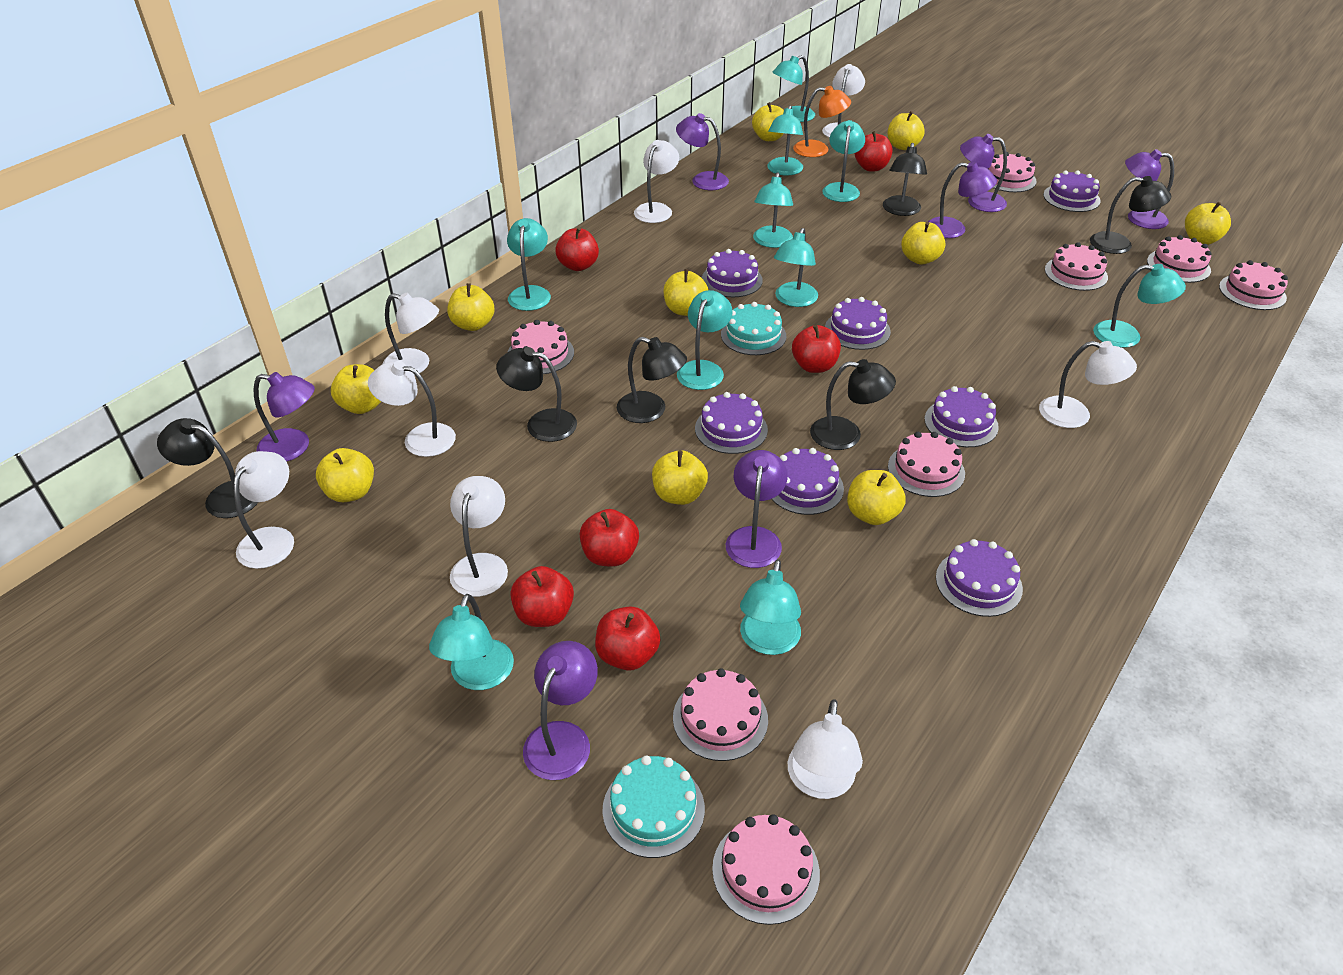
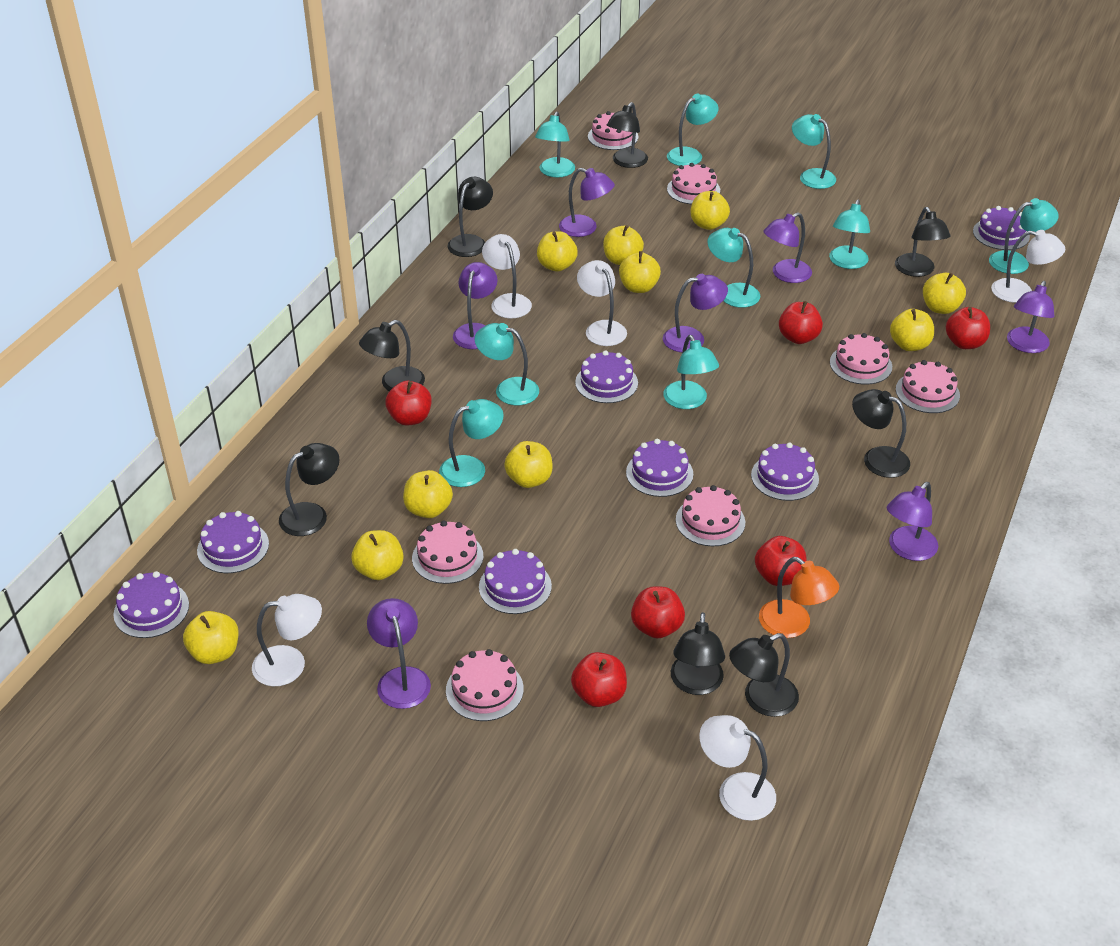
black lamp: [157,418,258,518] [496,347,577,442] [617,337,687,423] [810,359,896,450] [883,143,927,216] [1090,176,1171,254] = 6 -> [279,443,339,536] [359,320,425,391] [447,177,493,257] [607,102,648,168] [671,612,725,695] [729,633,799,717] [852,389,910,478] [895,207,951,277] = 8
pink cake: [507,320,574,374] [673,668,768,761] [712,814,820,925] [888,432,965,497] [988,152,1037,192] [1045,242,1108,291] [1147,235,1212,283] [1219,260,1288,310] = 8 -> [412,520,483,584] [446,649,524,721] [588,111,638,150] [667,163,720,204] [676,485,745,546] [830,333,892,385] [896,360,960,413] = 7
turquoise cake: [602,755,705,858] [721,302,786,355] = 2 -> none = 0
turquoise lamp: [429,594,514,690] [507,218,551,311] [677,290,732,390] [740,559,801,655] [753,172,793,248] [767,105,803,176] [773,55,815,122] [774,228,818,307] [822,120,865,202] [1093,264,1186,348] = 10 -> [439,399,504,487] [475,323,539,405] [535,112,575,178] [663,335,719,409] [667,94,718,166] [707,228,760,308] [792,114,836,189] [829,200,870,269] [989,198,1059,274] = 9
white lamp: [234,451,294,569] [368,361,456,457] [383,293,439,376] [450,476,508,597] [634,140,679,223] [788,699,863,799] [822,64,865,138] [1039,341,1137,428] = 8 -> [252,594,322,686] [482,234,532,318] [577,260,627,346] [699,715,776,821] [991,230,1065,303] = 5

